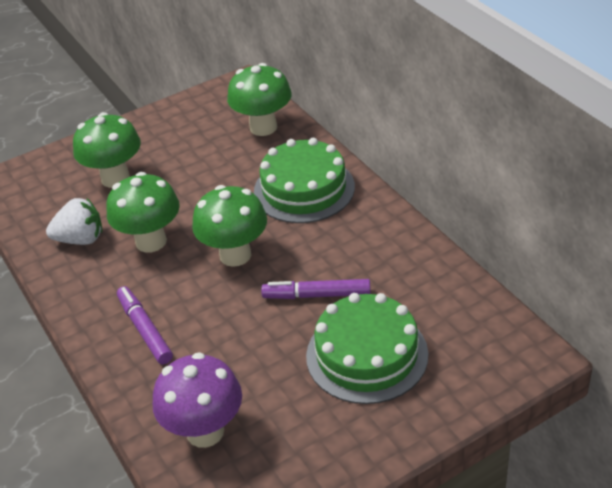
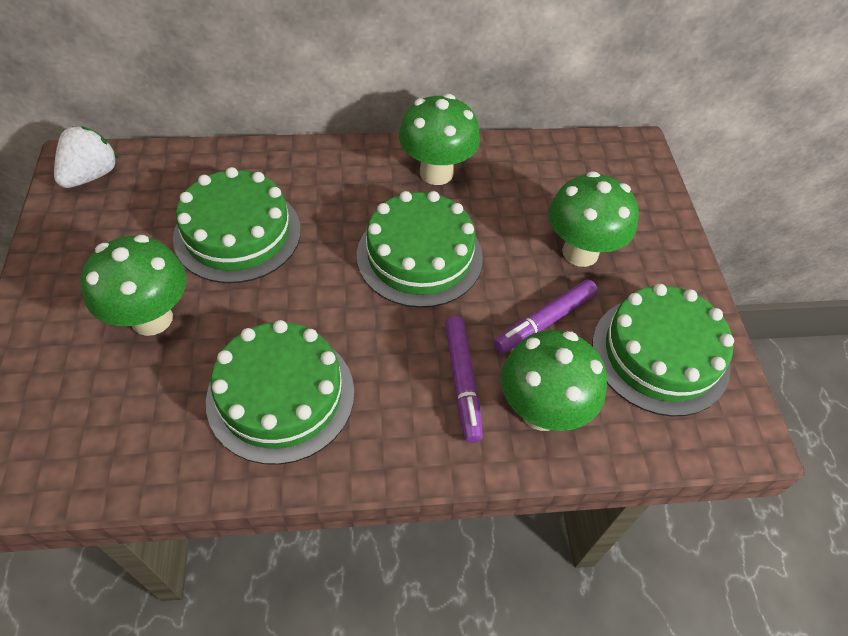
green cake: [254,138,355,223] [306,293,428,404] = 2 -> [173,167,301,283] [206,320,354,465] [357,191,483,308] [592,284,734,416] = 4
purple mushroom: [153,352,242,448] = 1 -> none = 0

